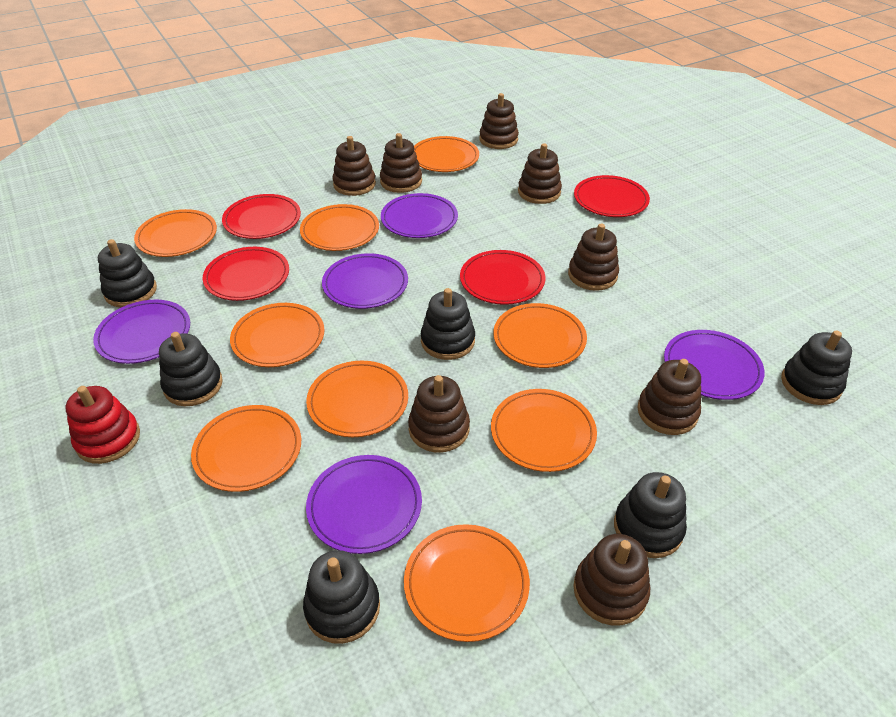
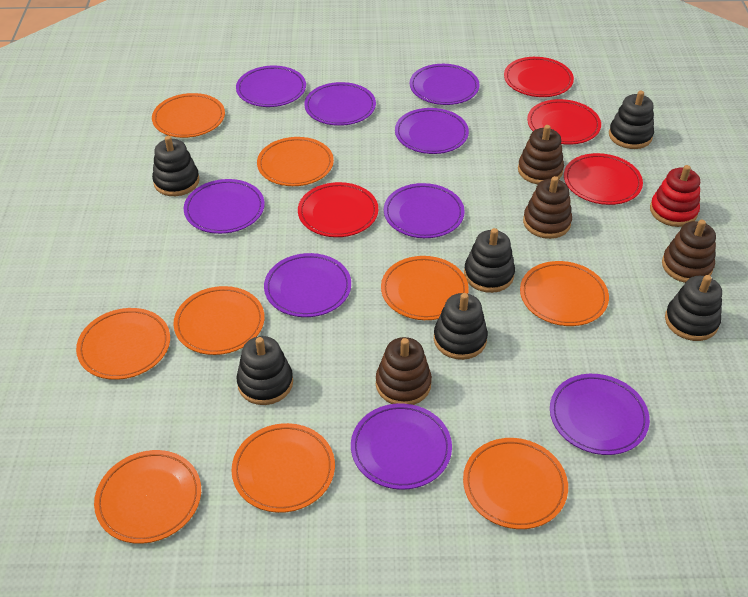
brown stacking toy: [333,136,376,196] [380,133,422,193] [408,375,470,453] [479,93,519,149] [518,143,562,204] [568,224,619,291] [573,534,650,626] [637,359,701,435] = 8 -> [376,337,432,405] [518,125,564,184] [523,176,572,239] [662,220,716,283] = 4
purple plate: [93,300,190,364] [306,455,422,554] [322,253,408,309] [381,193,458,238] [664,330,765,400] = 5 -> [184,179,265,234] [236,66,306,107] [264,253,351,317] [304,82,376,126] [351,403,452,490] [384,183,465,238] [395,108,469,154] [410,64,479,105] [550,374,650,455] = 9

